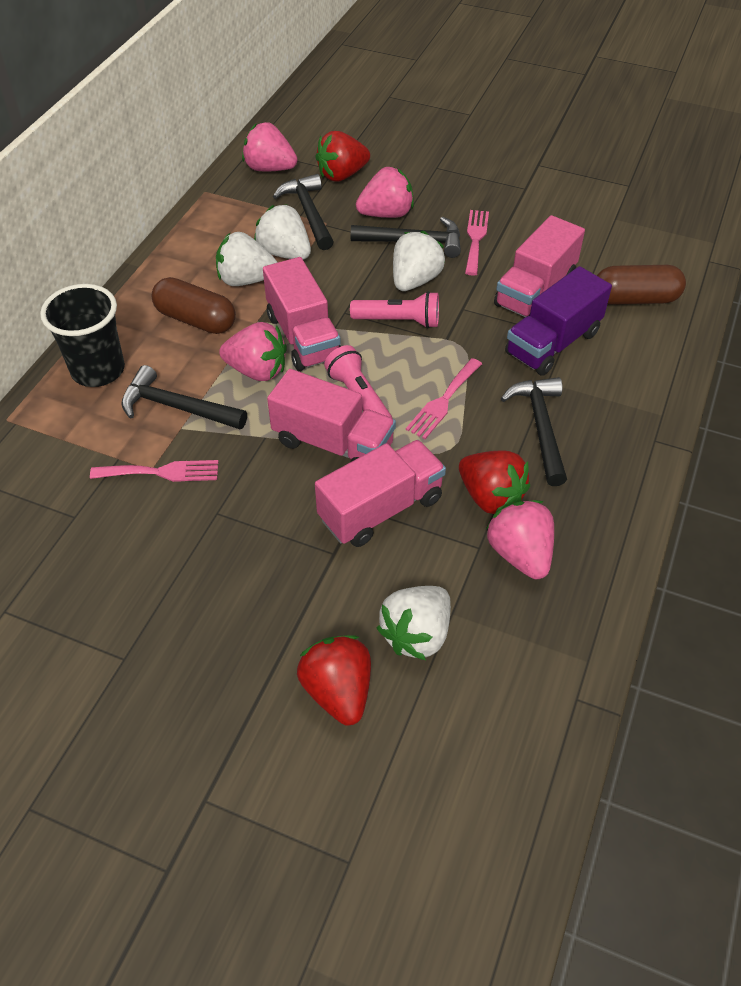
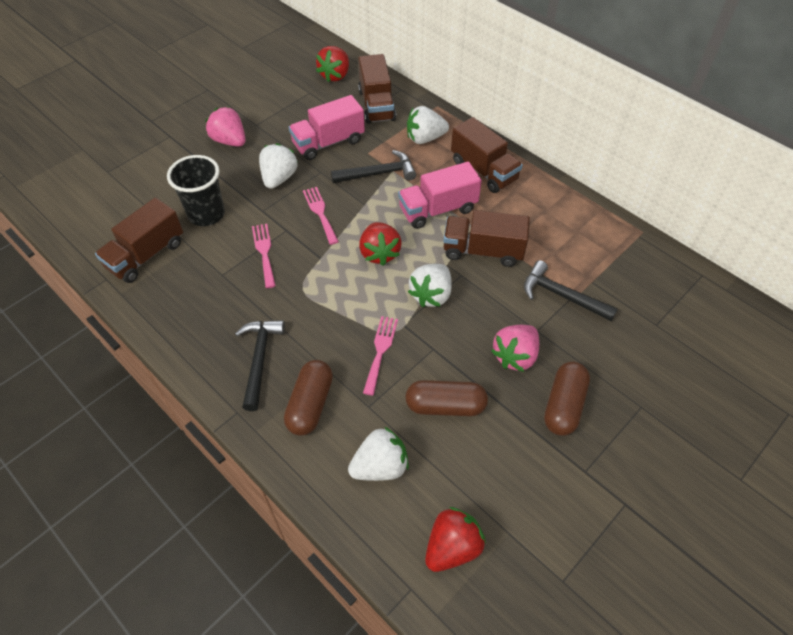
black hammer: [121,365,247,429] [273,174,334,250] [351,217,461,258] [501,377,567,486] = 4 -> [235,320,285,411] [331,150,416,183] [524,260,618,321] = 3
brown capsule: [151,277,236,334] [597,265,686,305] = 2 -> [284,360,333,436] [405,380,488,416] [544,361,590,436] = 3
brown truck: none = 0 -> [95,198,183,283] [358,54,396,124] [443,210,530,267] [451,117,523,193] = 4
pink flashlight: [324,345,393,419] [350,291,439,328] = 2 -> none = 0
pink strawberry: [219,322,287,381] [242,122,297,171] [356,167,414,218] [486,500,554,579] = 4 -> [205,106,246,147] [491,325,539,372] = 2
pink truck: [263,257,341,371] [267,369,396,462] [315,440,446,547] [494,215,585,317] = 4 -> [289,95,365,160] [398,161,482,229] = 2
purple truck: [505,266,612,376] = 1 -> none = 0

